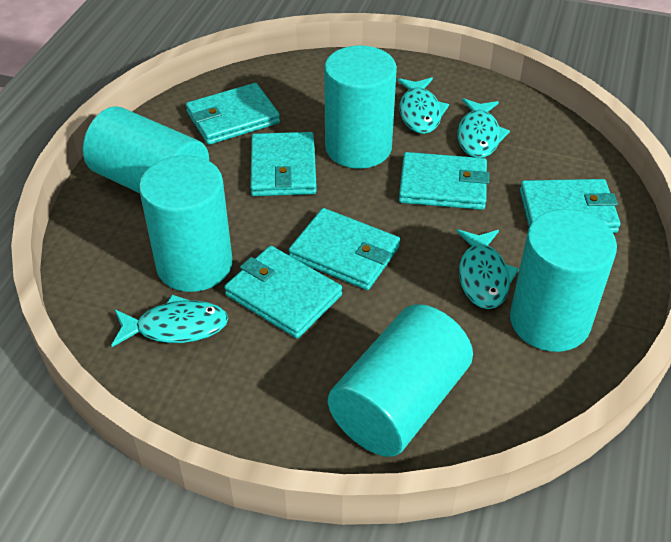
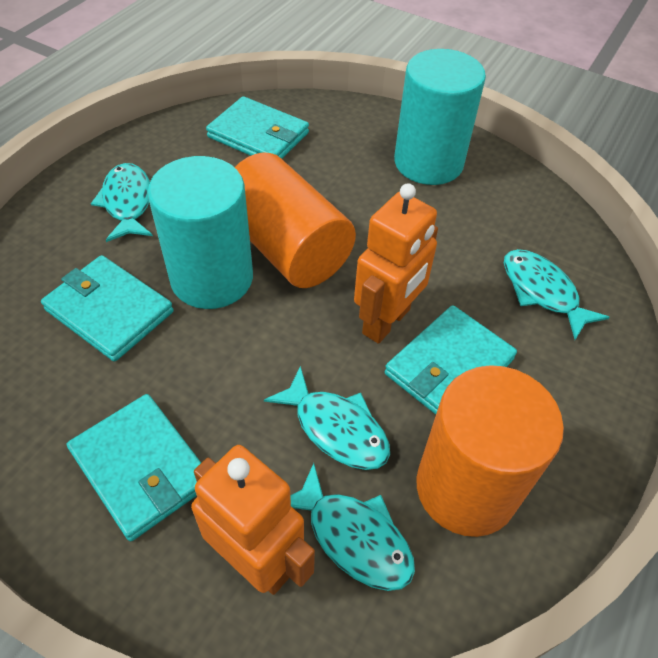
orange cylinder: none = 0 -> [235,153,356,288] [417,365,564,537] = 2
orange robot: none = 0 -> [191,445,315,595] [354,183,438,344] = 2
turquoise cylinder: [83,106,209,193] [139,155,232,292] [324,45,397,169] [328,304,473,457] [510,209,617,352] = 5 -> [148,156,253,309] [394,49,486,185] = 2
turquoise wallet: [186,83,280,145] [224,246,342,338] [250,132,317,196] [288,208,400,290] [399,152,489,210] [520,179,621,233] = 6 -> [41,255,174,362] [67,394,201,541] [206,96,309,159] [385,305,517,415] = 4

